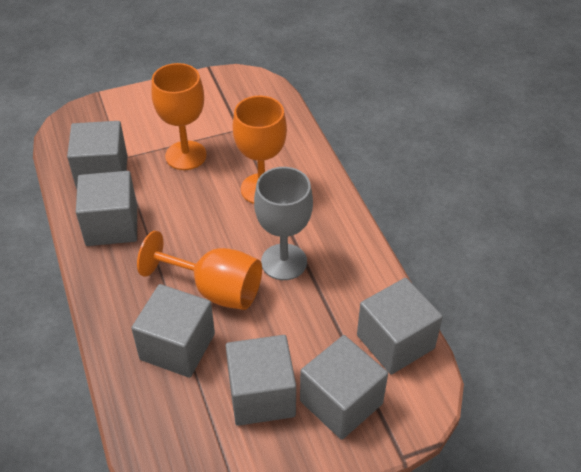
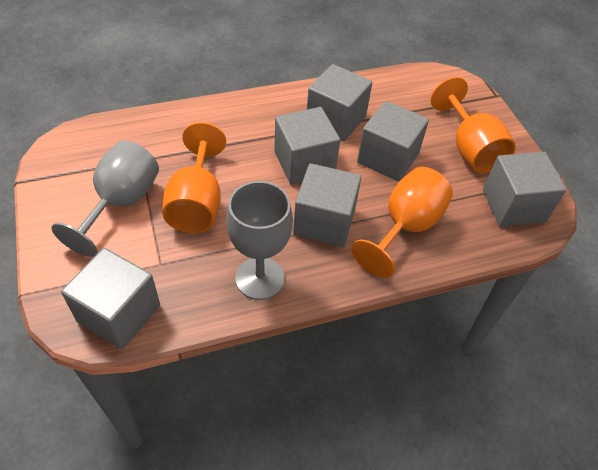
grey goblet: [254,167,313,280] = 1 -> [51,140,159,257] [226,181,293,300] = 2

